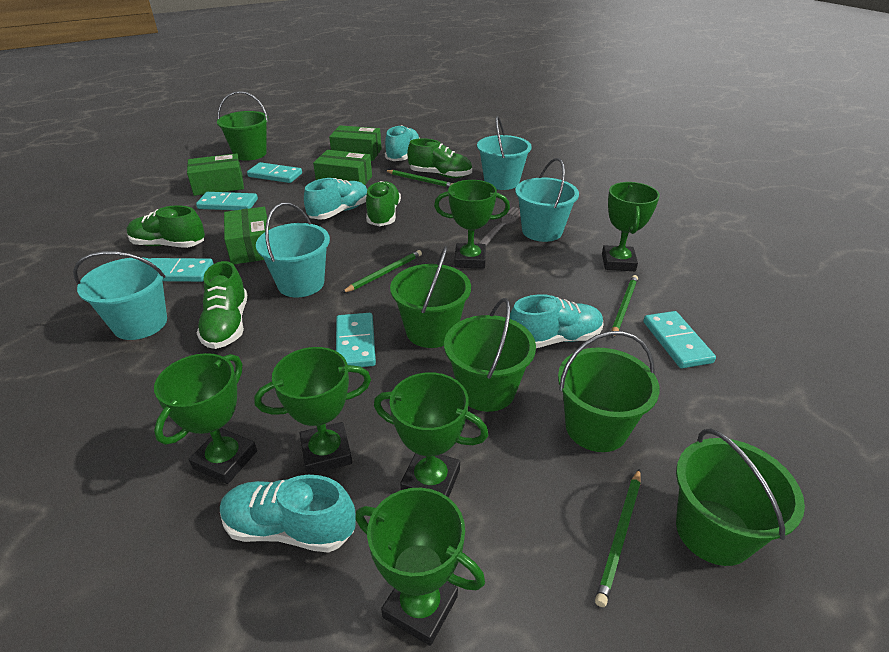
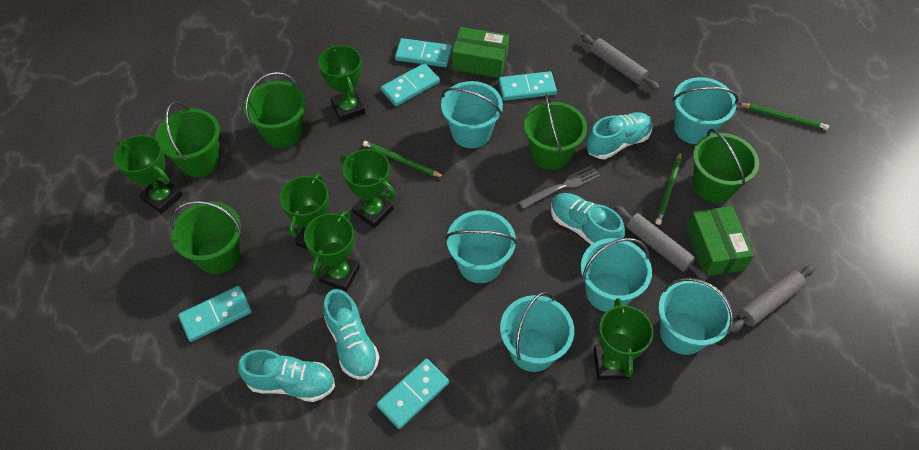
green box: [187,153,244,196] [224,207,270,265] [313,150,372,185] [329,125,382,161] = 4 -> [452,27,509,78] [686,206,754,276] = 2
green pencil: [342,250,422,293] [385,170,453,188] [595,468,641,607] [611,275,638,338] = 4 -> [363,141,444,177] [655,152,682,225] [738,103,829,130] = 3
green shoe: [126,205,205,248] [197,261,247,349] [366,181,401,226] [407,138,472,178] = 4 -> none = 0
grey rolling pin: none = 0 -> [581,34,660,90] [614,206,709,281] [730,265,815,333] = 3
turquoise bucket: [73,251,167,340] [256,202,330,297] [477,116,532,190] [515,158,579,242] = 4 -> [441,81,503,148] [445,210,517,283] [500,291,574,372] [581,238,652,312] [658,278,734,355] [672,77,739,144] = 6

